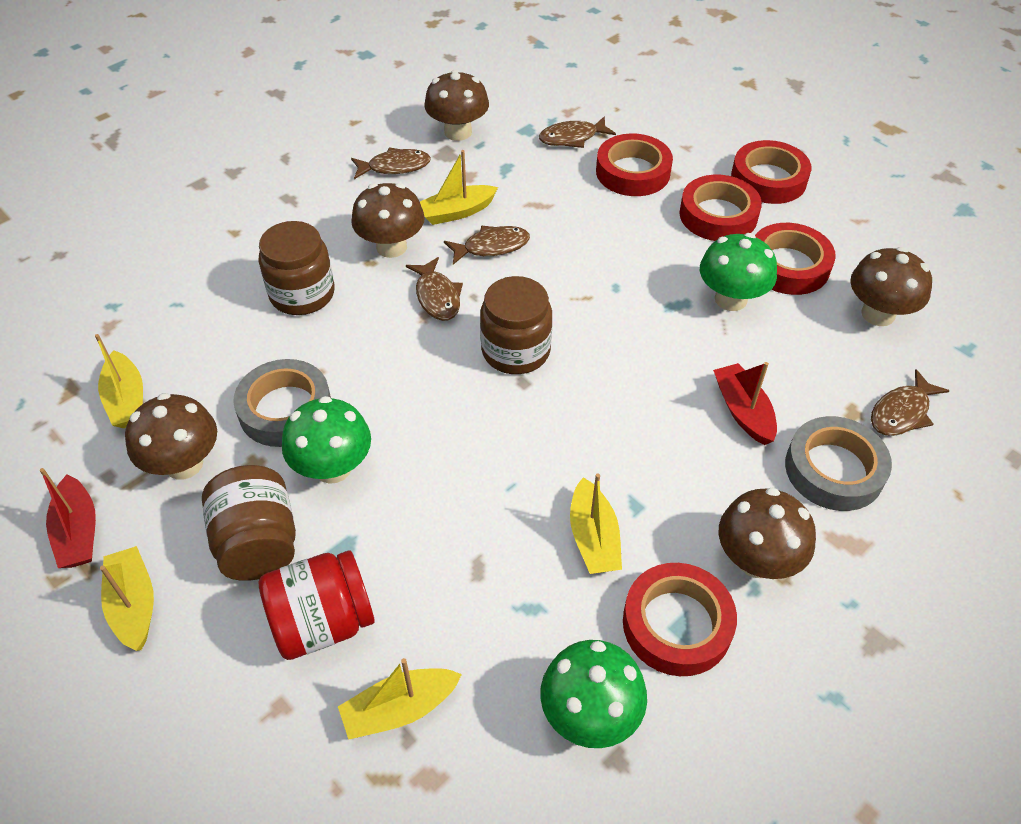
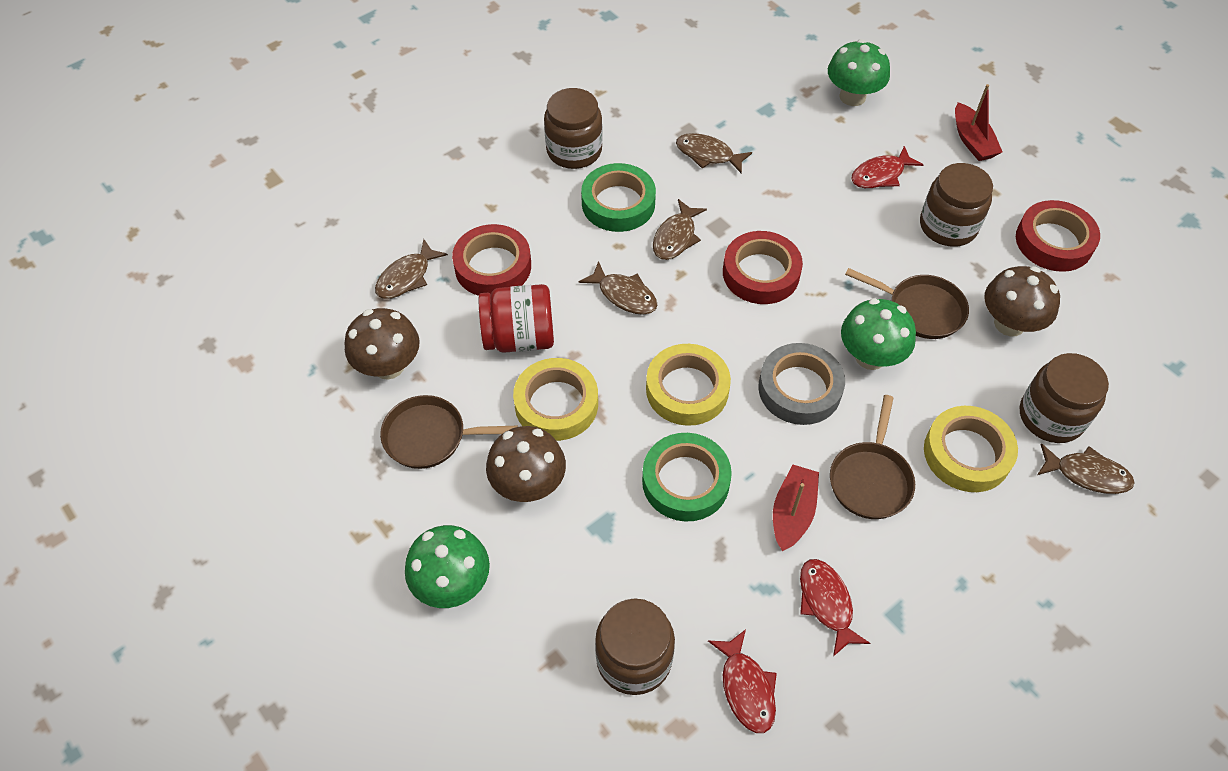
brown jar: [202,465,296,581] [259,221,334,315] [480,276,552,374] = 3 -> [544,88,603,169] [595,598,675,695] [920,163,993,247] [1020,353,1109,443] = 4
brown mushroom: [125,393,217,480] [351,183,425,258] [424,69,489,141] [719,488,816,579] [850,247,932,326] = 5 -> [345,308,420,380] [486,426,566,502] [984,266,1060,336] = 3
brown pan: none = 0 -> [380,395,518,469] [830,395,915,519] [845,268,969,339] = 3
green tape: none = 0 -> [581,163,656,232] [642,433,732,522] = 2
grey tape: [233,359,331,447] [785,416,892,511] = 2 -> [758,343,845,425] = 1
red fish: none = 0 -> [708,629,777,733] [800,559,870,657] [851,146,924,188] = 3
red tape: [596,133,673,196] [623,563,737,676] [679,175,762,241] [731,140,812,204] [755,223,836,295] = 5 -> [452,224,531,296] [723,231,803,304] [1016,200,1100,272] = 3
yellow boat: [95,334,143,428] [100,546,154,651] [338,658,462,740] [420,150,498,225] [570,473,622,574] = 5 -> none = 0
yellow tape: none = 0 -> [513,358,598,441] [646,344,731,426] [924,406,1018,492] = 3

